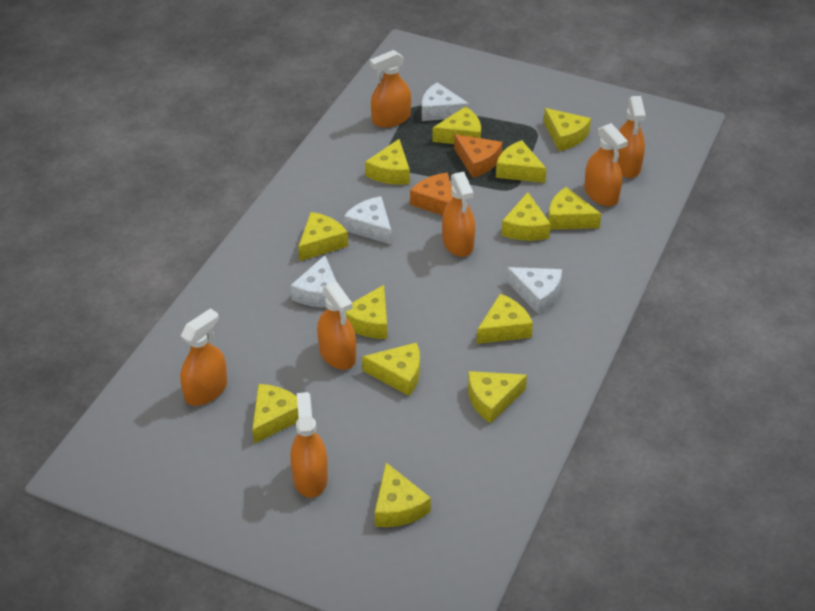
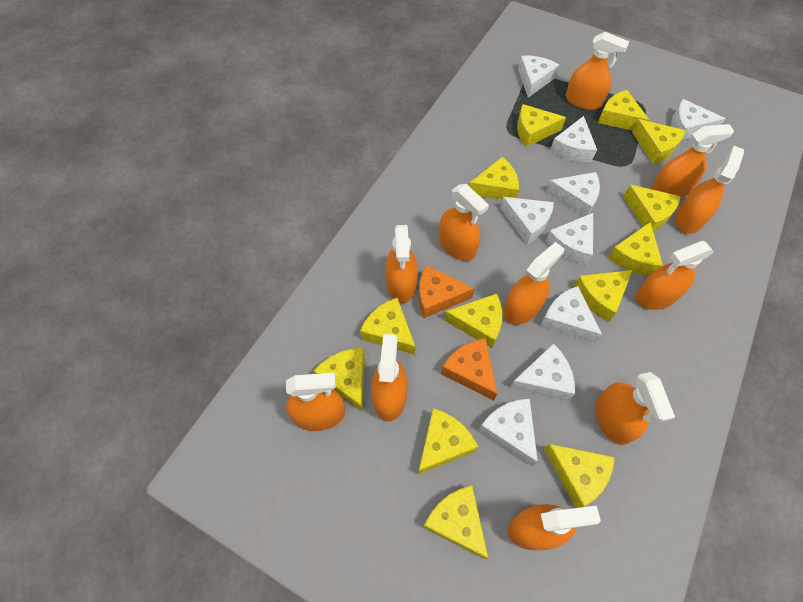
orange spray bottle: [180,308,227,406] [290,392,328,498] [317,281,356,370] [370,50,411,128] [442,172,475,257] [584,123,628,206] [618,96,646,178] = 7 -> [286,373,345,431] [371,334,408,421] [385,225,418,303] [439,184,489,261] [504,242,564,325] [508,504,601,550] [566,32,629,110] [595,372,675,445] [636,241,714,310] [651,124,734,198] [675,146,744,234] = 11
white cheese: [291,255,336,307] [344,196,392,245] [422,82,469,121] [507,267,562,314] = 4 -> [479,399,538,466] [500,197,554,244] [510,344,575,401] [518,56,559,98] [540,286,602,343] [545,213,593,265] [546,172,600,216] [550,116,597,162] [671,99,726,140] = 9

